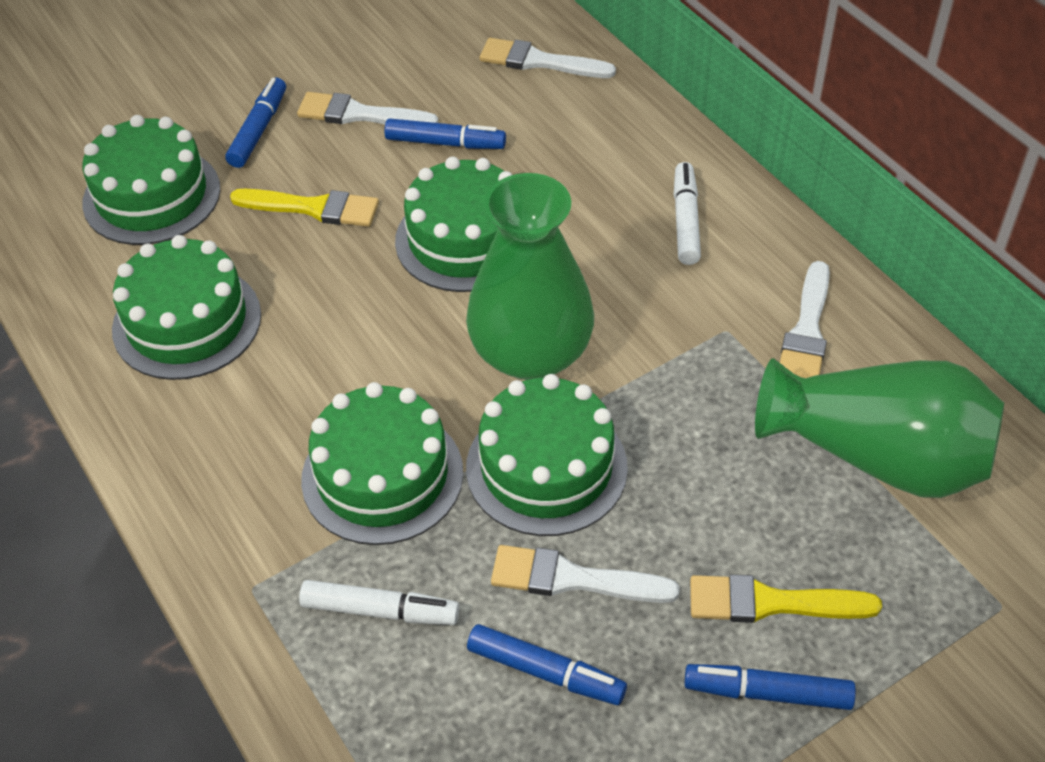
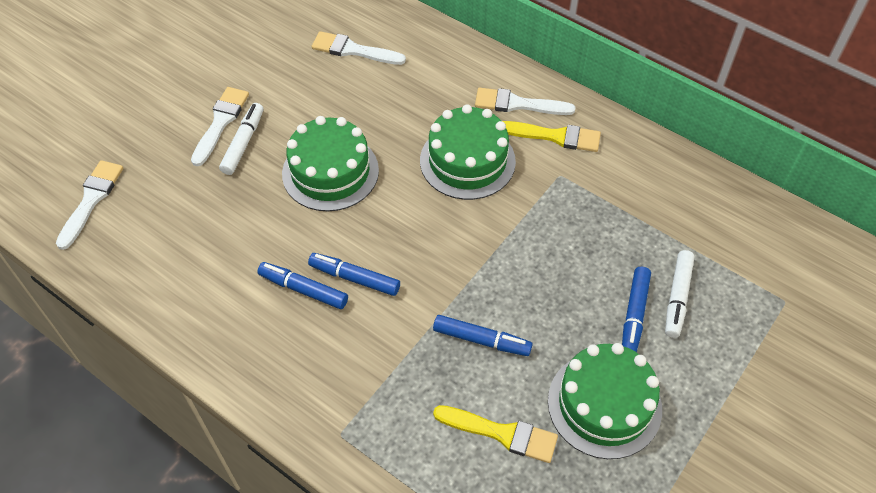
green cake: [82,115,220,245] [112,235,261,380] [301,382,463,545] [395,157,512,292] [466,374,628,536] = 5 -> [282,116,379,211] [420,104,516,200] [548,343,662,459] = 3
green vase: [466,173,594,380] [755,358,1004,498] = 2 -> none = 0

